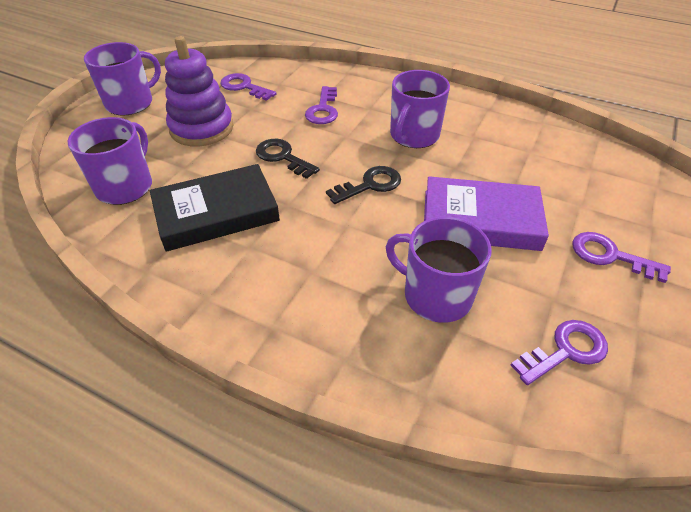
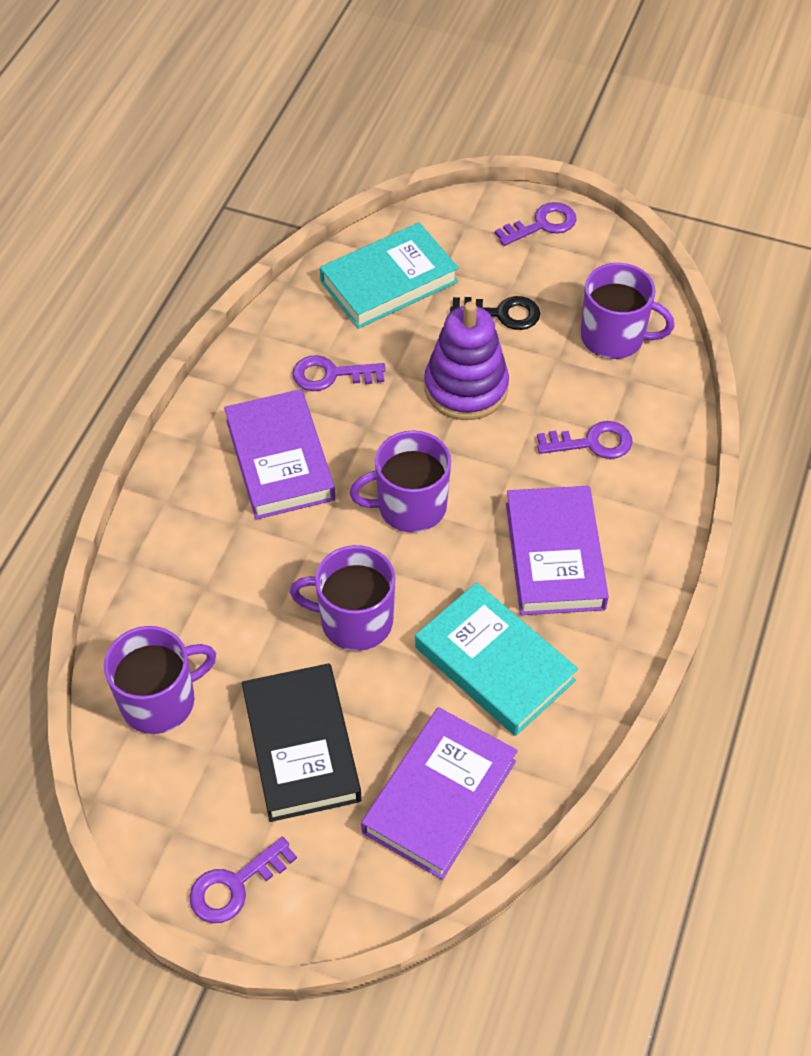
black key: [256,139,320,179] [326,166,401,204] = 2 -> [450,296,541,330] = 1
purple book: [424,176,549,251] = 1 -> [224,389,335,519] [361,707,518,880] [506,486,609,615] = 3
turquoise book: none = 0 -> [320,223,459,329] [415,582,578,736] = 2

